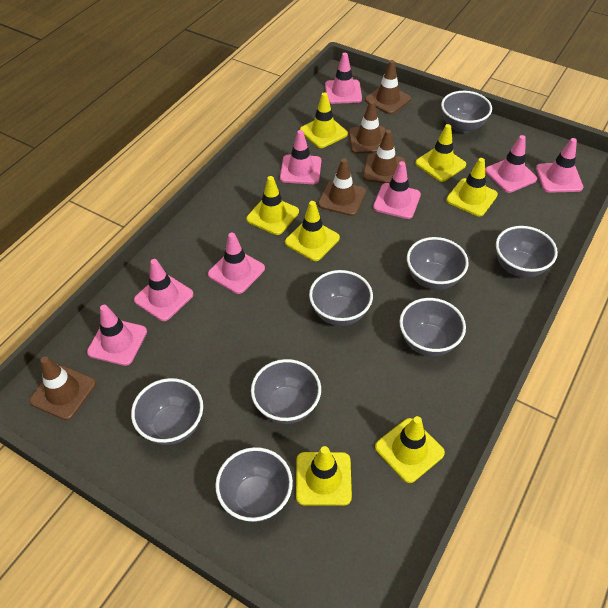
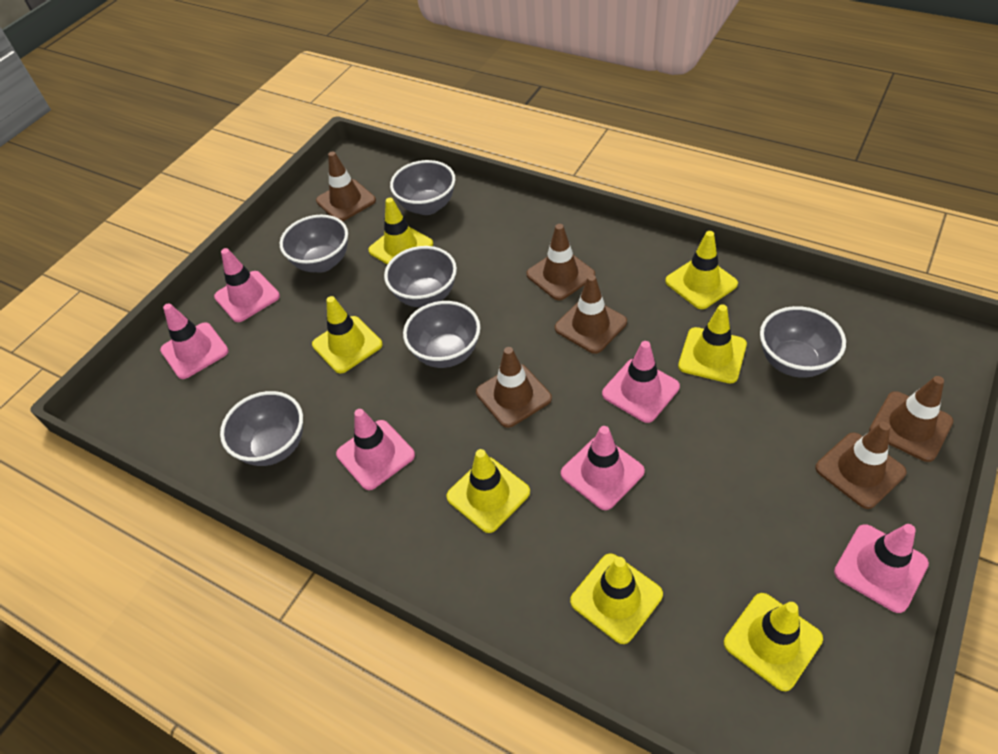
brown traffic cone: [29,356,96,420] [318,158,366,216] [349,100,386,154] [363,130,405,183] [365,60,411,114] = 5 -> [316,151,376,221] [476,347,552,428] [526,224,595,300] [555,275,627,354] [815,422,907,509] [869,376,953,462] = 6
grey bowl: [131,378,203,445] [215,447,293,522] [251,359,321,424] [309,270,373,326] [399,298,466,356] [407,237,469,290] [441,91,492,133] [496,226,558,278] = 8 -> [220,391,303,466] [280,215,348,273] [384,246,457,307] [390,160,455,215] [403,301,480,368] [760,306,846,378] = 6
pink traffic cone: [87,305,147,366] [134,259,193,321] [208,233,265,294] [280,130,321,184] [325,53,362,104] [373,161,421,219] [485,135,537,193] [536,138,583,193] = 8 -> [160,303,229,379] [214,248,280,322] [336,409,415,490] [561,426,645,510] [602,341,680,423] [834,524,929,613] = 6

